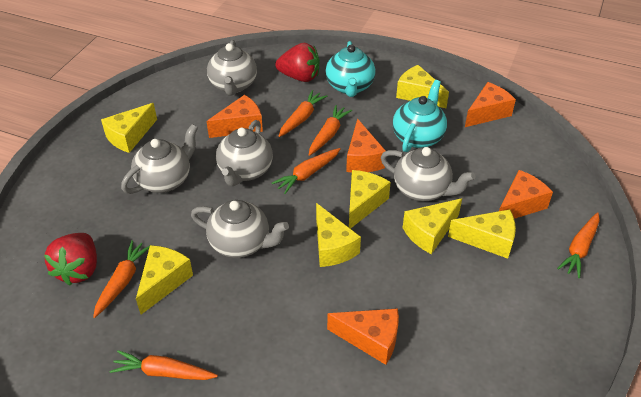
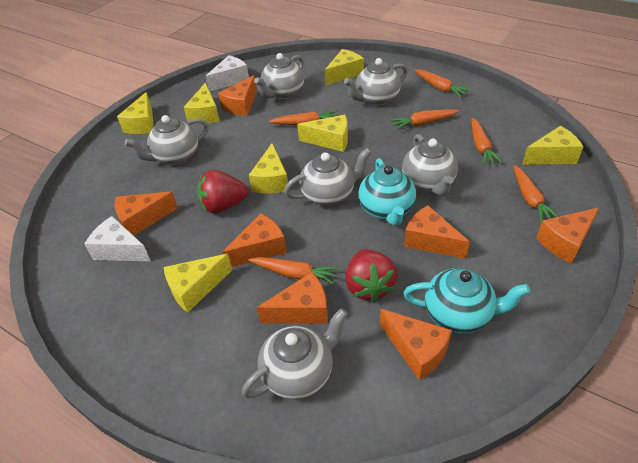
grey teapot: [121,124,198,194] [191,200,289,258] [207,40,257,96] [216,120,273,186] [381,147,475,201] = 5 -> [124,115,209,165] [242,308,348,399] [254,53,304,99] [284,148,372,206] [344,58,408,106] [402,134,458,196] = 6
orange cheese: [207,95,263,138] [327,308,399,365] [346,119,386,172] [465,82,516,127] [499,170,553,219] = 5 -> [115,191,178,236] [218,75,257,116] [223,213,287,267] [257,272,328,324] [380,309,452,380] [404,205,470,259] [536,207,599,264] = 7
white cheese: none = 0 -> [84,216,151,261] [205,55,249,91] = 2

